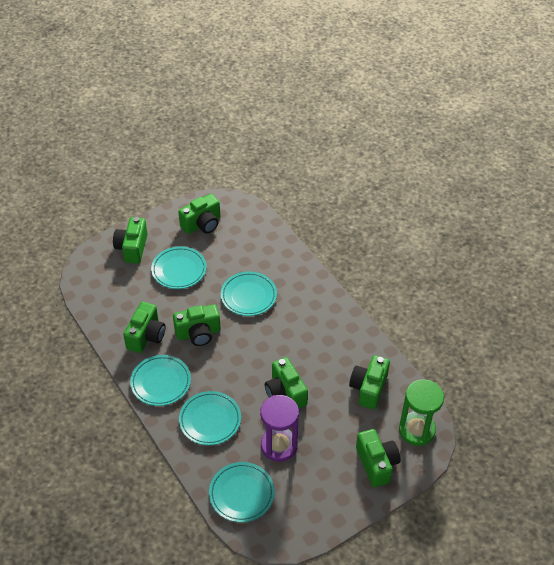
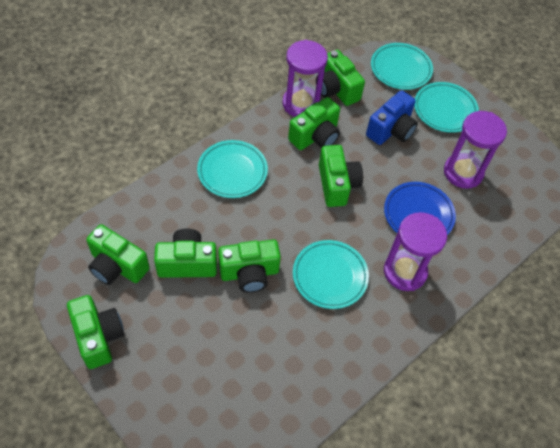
blue camera: none = 0 -> [366,90,418,145] = 1
blue plate: none = 0 -> [384,182,456,235] = 1
green hourglass: [399,379,444,446] = 1 -> none = 0
purple hourglass: [260,395,299,462] = 1 -> [282,40,328,117] [384,212,447,291] [444,111,507,189] = 3
turquoise plate: [130,355,191,406] [151,246,207,289] [179,391,241,445] [209,462,275,522] [221,271,277,316] = 5 -> [197,140,268,198] [293,240,369,309] [371,43,433,90] [414,82,479,133] = 4

